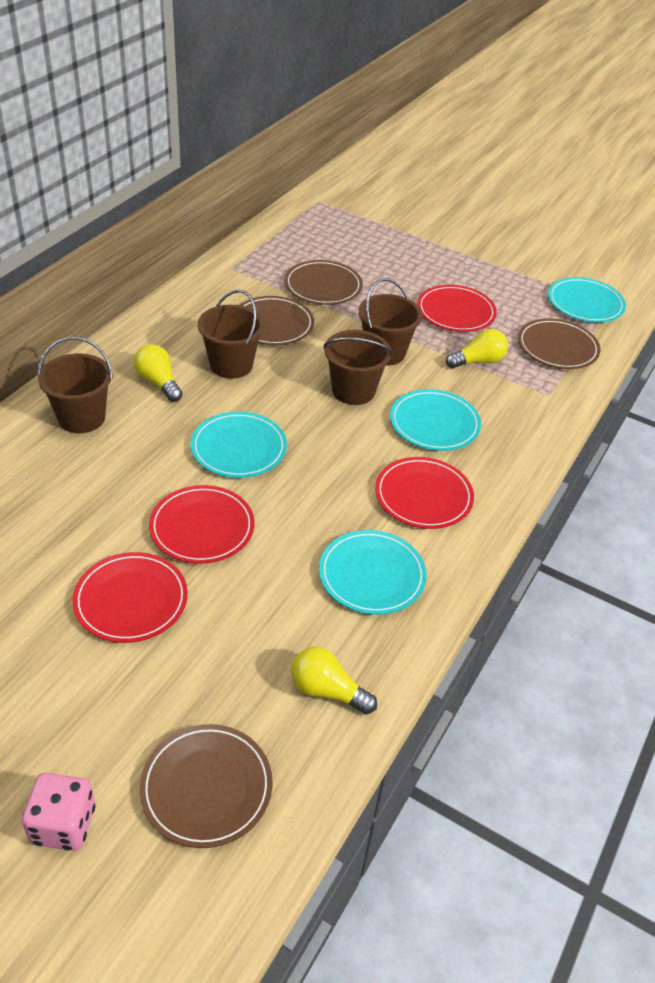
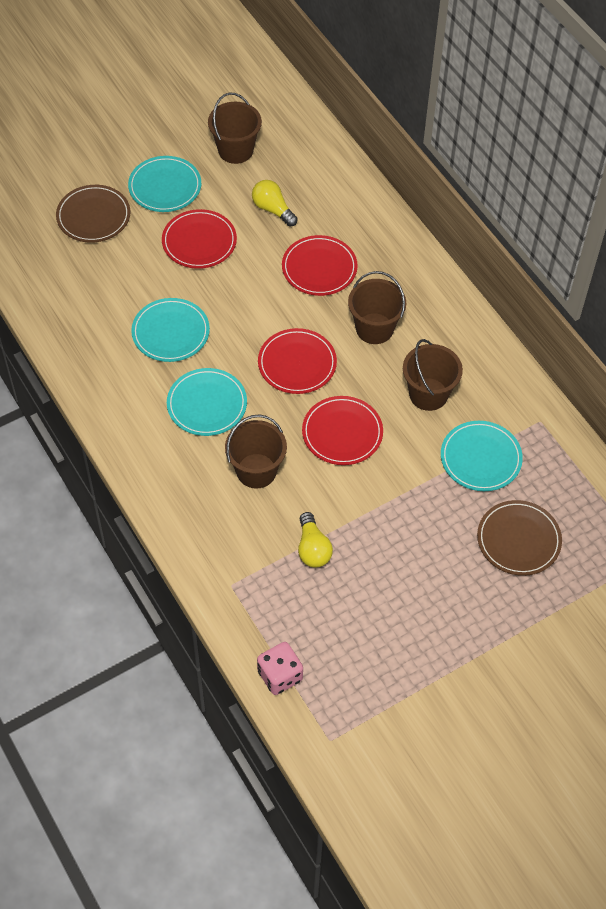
brown plate: [139,724,273,848] [240,296,314,346] [285,260,363,305] [518,318,601,369] = 4 -> [56,185,130,243] [477,500,562,576] = 2
yellow light bulb: [134,344,183,402] [291,647,377,715] [446,329,508,369] = 3 -> [252,180,298,227] [298,512,333,568] = 2

